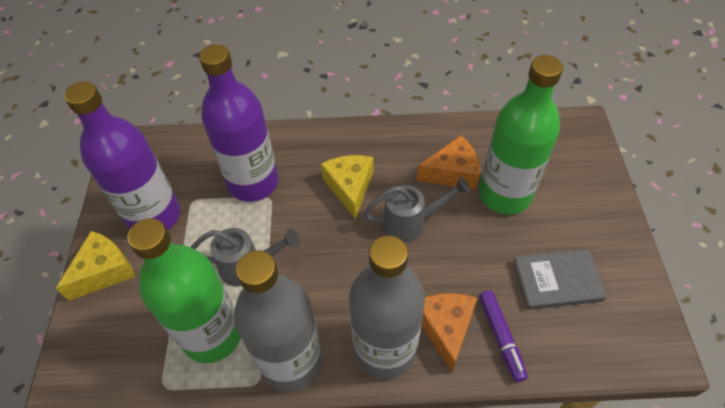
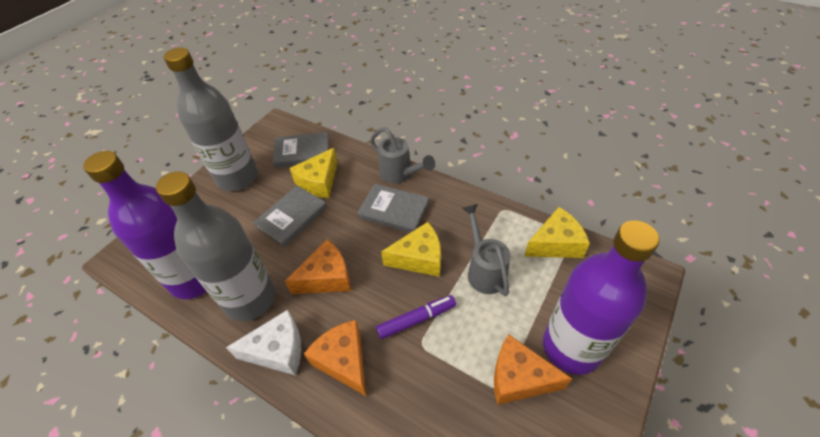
green bottle: [127,218,241,363] [479,55,563,215] = 2 -> none = 0
grey book: [514,249,607,310] = 1 -> [253,185,327,247] [273,132,329,168] [357,184,429,233] = 3
orange cheese: [417,135,480,190] [422,293,477,373] = 2 -> [285,240,351,294] [304,320,367,397] [494,334,572,405] = 3
white cheese: none = 0 -> [226,310,301,375] = 1
yellow cheese: [55,231,135,301] [321,155,373,219] = 2 -> [289,148,338,198] [381,222,441,277] [524,207,590,258] = 3

